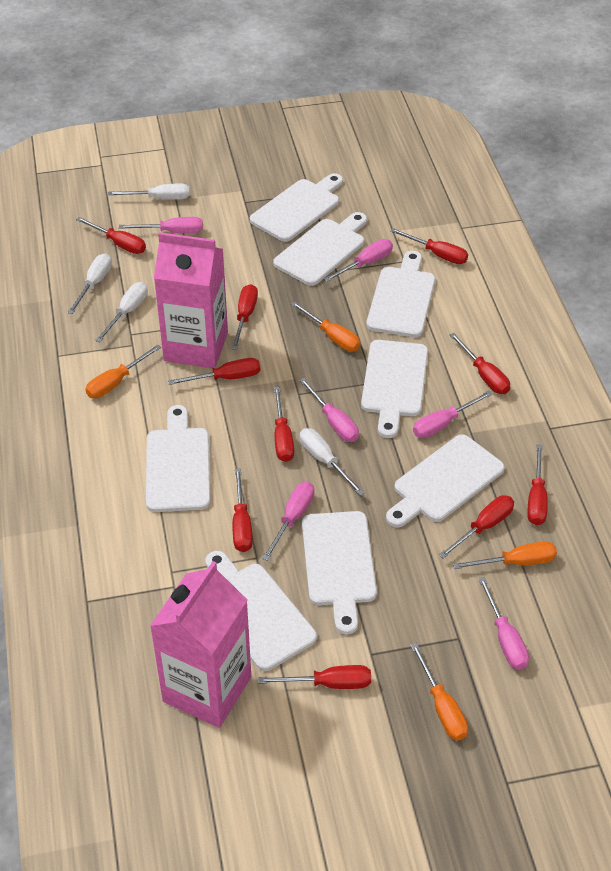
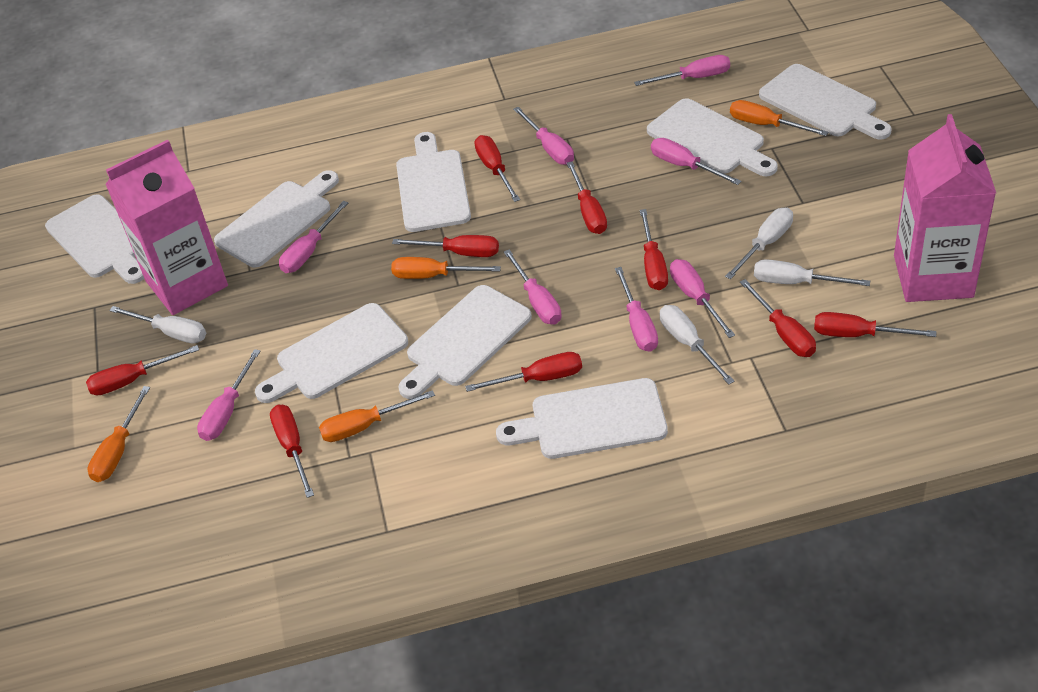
pink screwdriver: [119,217,203,233] [262,482,314,561] [299,378,359,442] [324,239,393,282] [413,391,493,438] [478,577,529,670] = 6 -> [197,349,260,441] [279,201,348,273] [504,249,562,324] [513,107,574,165] [615,267,658,352] [634,55,730,86] [651,138,741,185] [670,259,735,338] = 8
red screwdriver: [76,217,146,254] [168,358,260,385] [231,284,258,350] [232,468,253,552] [258,665,371,689] [274,387,294,462] [390,228,468,264] [439,495,514,559] [449,333,510,394] [527,444,548,525] = 10 -> [86,345,199,396] [270,405,314,498] [392,235,499,257] [465,352,582,392] [474,135,520,202] [567,161,607,234] [640,209,668,290] [740,279,816,357] [814,312,937,337] = 9

